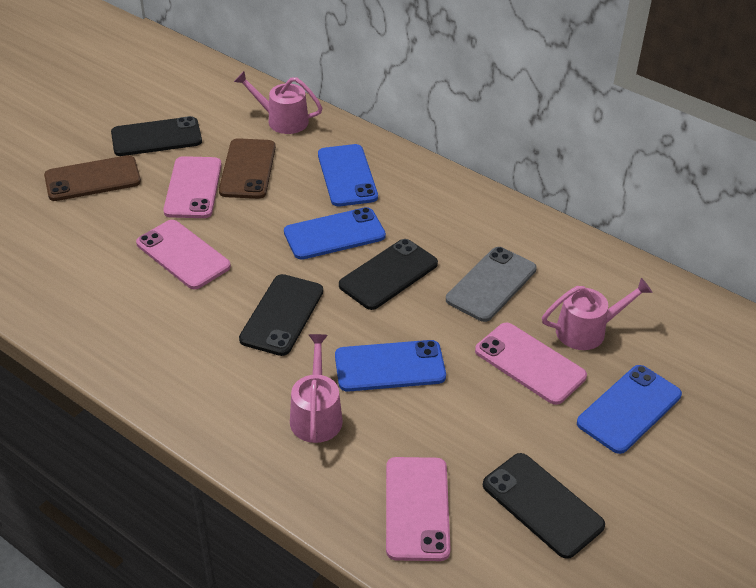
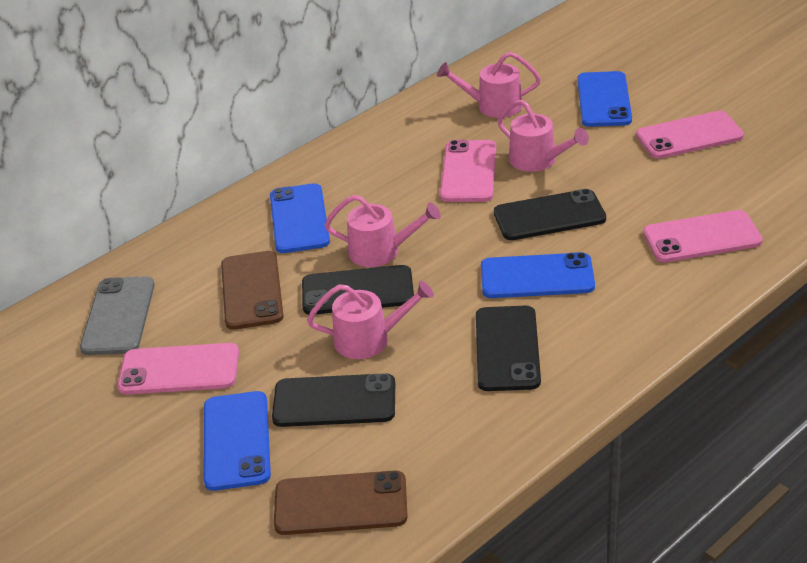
pink watering can: [234,71,322,134] [290,334,343,443] [542,278,652,350] = 3 -> [307,281,434,359] [325,195,441,267] [437,52,541,118] [497,100,589,172] = 4

